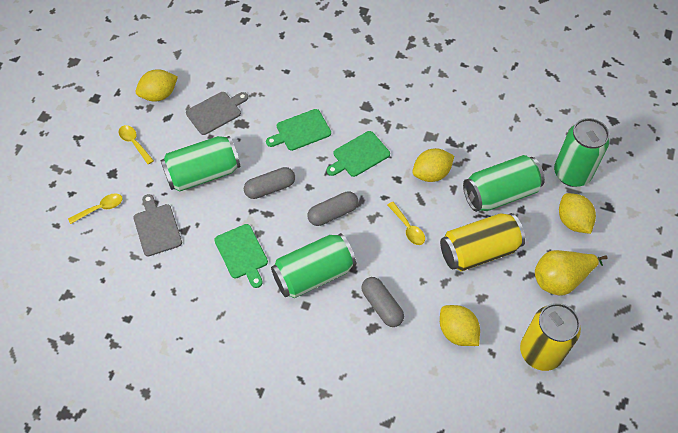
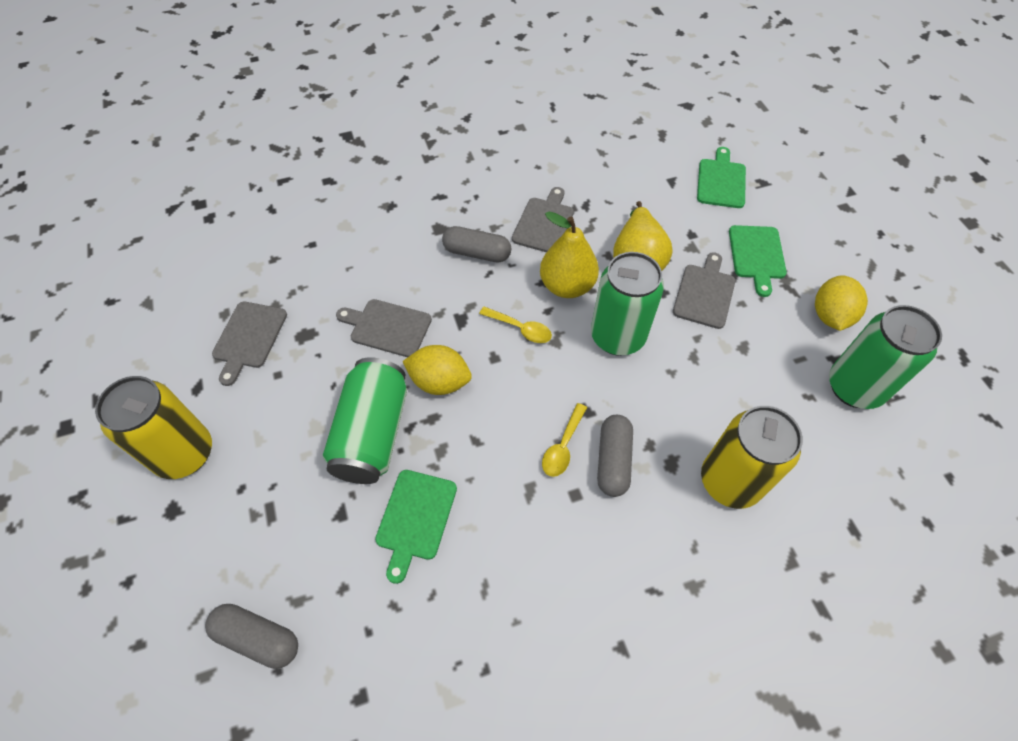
green can: [160,136,240,191] [271,233,356,298] [463,155,545,212] [554,118,609,187] = 4 -> [323,357,407,484] [591,252,664,356] [829,305,942,409] = 3
grey cutting board: [133,194,182,256] [186,92,248,135] = 2 -> [212,302,287,386] [336,299,432,357] [512,187,574,252] [673,252,736,329] = 4
yellow lemon: [136,69,178,102] [412,148,454,182] [440,305,480,346] [559,193,596,234] = 4 -> [403,345,472,395] [815,275,868,331] = 2
yellow pear: [535,250,608,295] = 1 -> [540,211,599,298] [613,201,673,271] = 2
yellow spoon: [68,194,123,224] [119,125,154,165] [388,202,425,245] = 3 -> [479,307,552,343] [542,403,587,477] = 2

